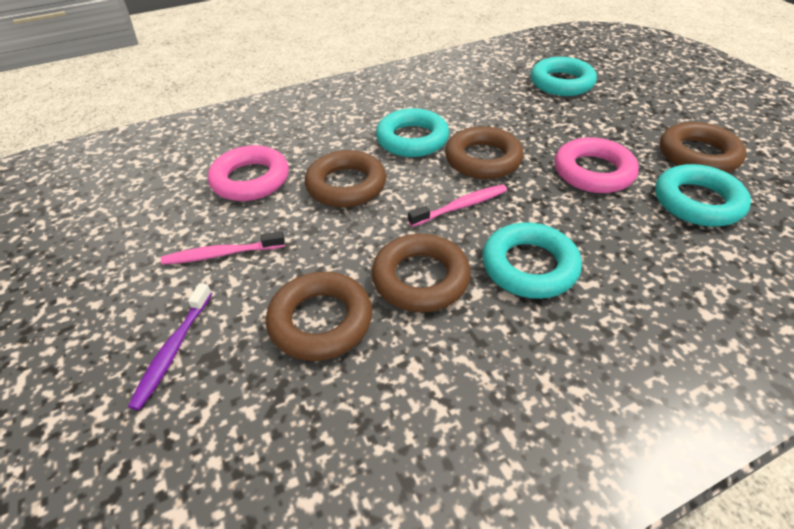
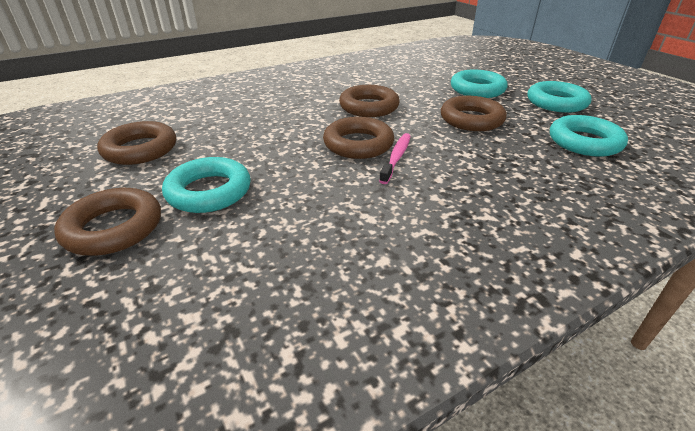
pink ring: [208,145,289,201] [554,137,639,193] = 2 -> none = 0
pink toothbrush: [161,231,285,265] [408,184,507,227] = 2 -> [379,133,411,184] = 1
purple toothbrush: [128,283,212,410] = 1 -> none = 0

